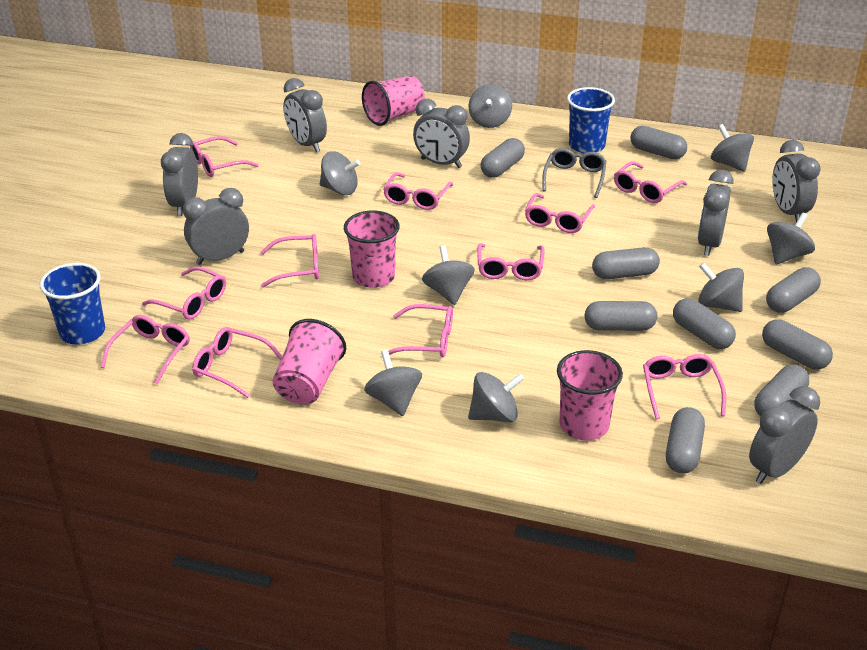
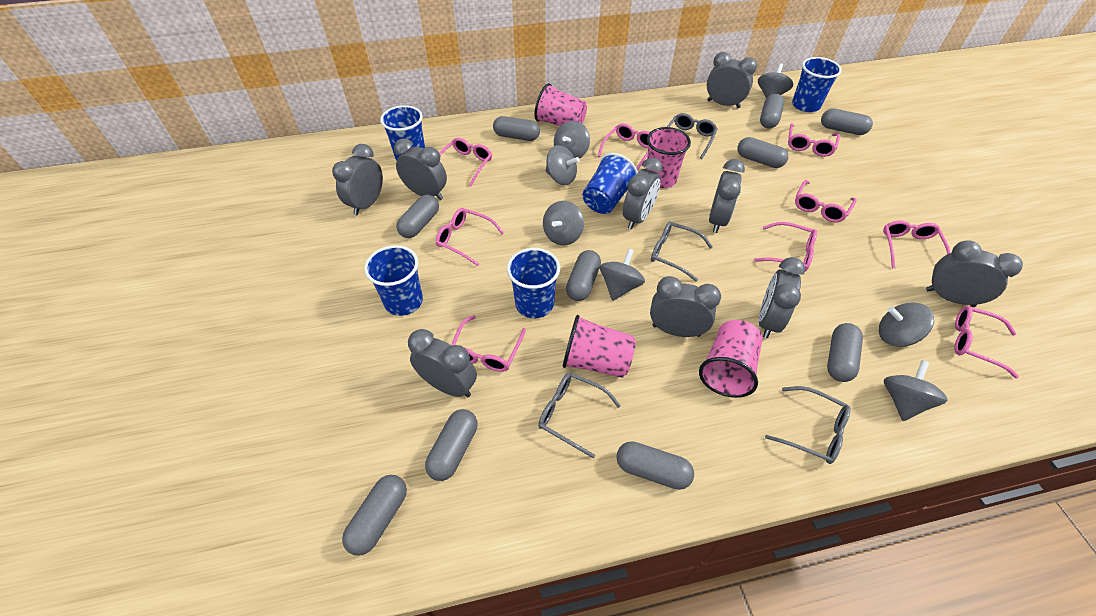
blue cup: [40,263,105,344] [567,87,615,153] = 2 -> [364,245,423,316] [380,105,425,161] [507,248,560,318] [582,153,638,214] [792,57,842,112] = 5
grey capsule: [480,138,525,178] [584,301,657,331] [592,247,660,279] [631,126,687,159] [666,407,705,473] [673,298,736,349] [754,365,809,416] [762,319,833,369] [766,267,821,313] = 9 -> [342,475,407,555] [396,195,439,238] [425,409,477,481] [493,116,540,141] [566,250,601,301] [616,441,694,490] [737,137,788,168] [760,94,784,129] [821,108,873,135] [827,323,863,382] = 10
grey clock: [161,133,198,216] [183,188,249,265] [283,78,327,152] [413,99,470,168] [698,170,734,256] [749,386,820,484] [772,140,821,222] = 7 -> [332,144,383,216] [394,138,447,200] [408,329,477,398] [623,157,663,230] [650,276,721,337] [707,52,757,108] [709,159,745,233] [759,257,805,338] [926,240,1023,307] = 9
grey glasses: [542,148,607,198] = 1 -> [538,373,621,458] [651,222,713,282] [667,113,718,159] [765,386,851,464] = 4
grey spinning top: [320,151,360,195] [364,350,422,416] [422,245,475,305] [468,372,524,422] [469,84,512,128] [698,263,744,312] [711,124,754,172] [767,212,815,264] = 8 -> [543,201,584,245] [546,145,580,185] [554,121,590,159] [600,248,645,301] [758,63,793,98] [879,302,934,347] [884,360,948,421] = 7
pink glasses: [101,315,190,384] [142,266,226,320] [190,136,259,177] [192,327,282,398] [261,234,319,288] [383,172,453,210] [388,304,453,357] [477,243,544,280] [525,193,595,233] [614,161,687,203] [643,354,726,419] = 11 -> [436,208,504,266] [439,138,492,186] [451,315,526,372] [598,123,650,171] [754,222,817,272] [788,123,840,157] [795,180,857,222] [883,220,951,268] [954,306,1019,379] = 9

